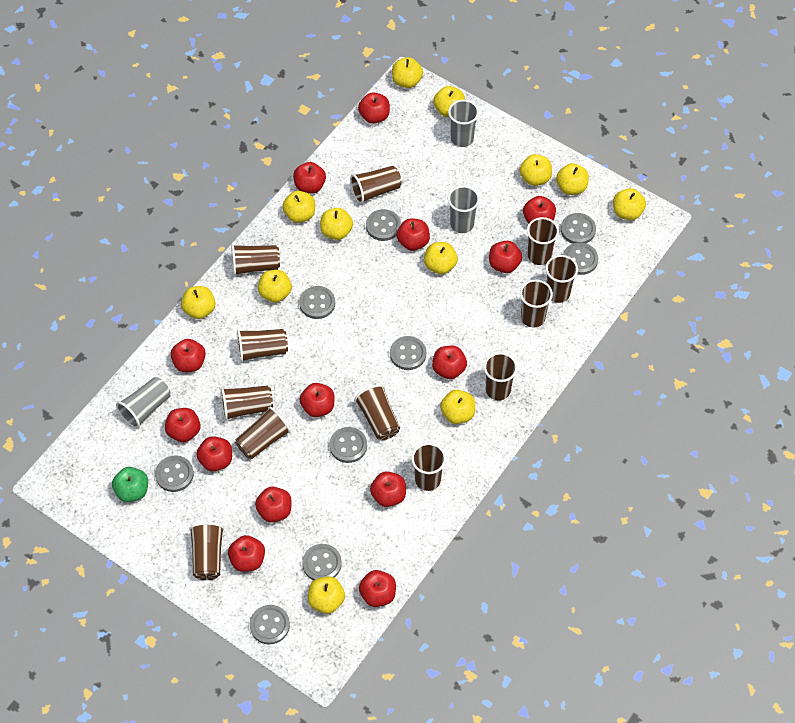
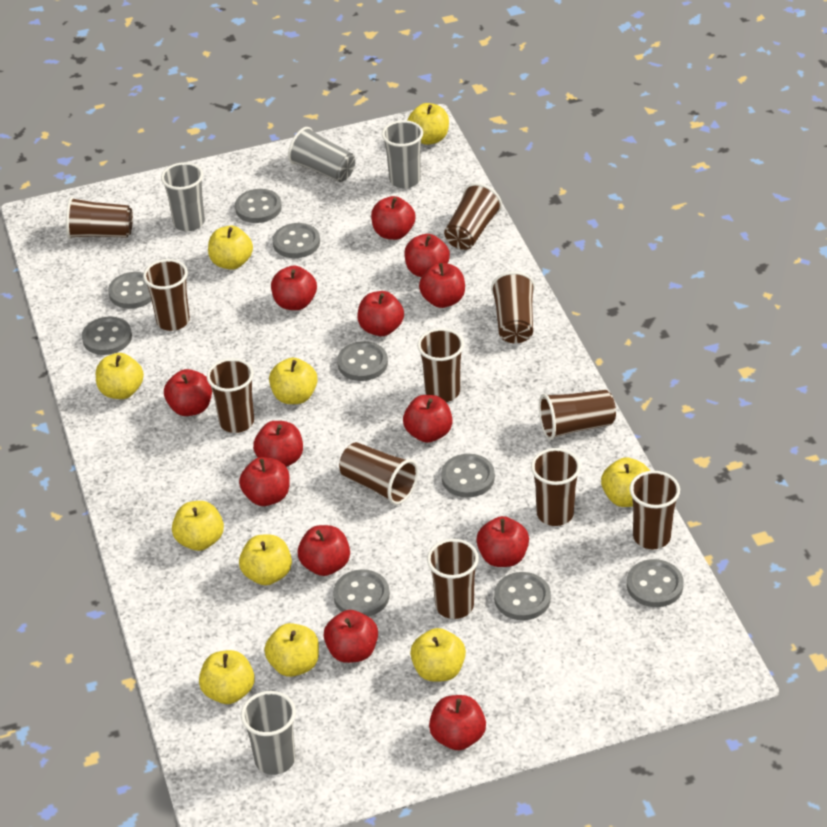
brown cup: [189,522,224,580] [221,385,273,421] [231,244,280,276] [235,407,291,459] [237,329,288,362] [350,166,402,204] [354,384,400,440] [411,443,446,491] [484,352,518,400] [520,279,553,327] [527,217,559,265] [546,255,578,303] = 12 -> [66,197,133,239] [143,259,190,331] [207,358,254,433] [339,442,418,505] [417,328,464,402] [427,539,479,619] [444,183,502,250] [491,271,535,343] [531,448,581,526] [539,390,616,440] [630,471,680,549] = 11
green apple: [112,467,148,502] = 1 -> none = 0
grey cup: [116,377,171,429] [448,100,479,147] [448,186,480,233] = 3 -> [161,162,205,231] [241,691,296,775] [288,127,355,182] [382,120,423,189] = 4
red apple: [165,408,201,442] [171,339,206,372] [196,436,232,472] [228,535,265,572] [255,487,292,522] [293,162,326,194] [300,383,335,417] [358,92,390,124] [359,570,396,607] [370,471,406,507] [397,218,430,251] [432,346,467,379] [489,241,522,273] [523,196,556,224] = 14 -> [164,369,212,416] [239,457,290,506] [253,421,303,467] [271,266,317,310] [297,525,350,576] [324,610,378,663] [357,291,404,336] [371,196,416,240] [403,395,453,443] [404,234,450,277] [419,263,465,308] [429,695,486,750] [476,516,529,567] = 13
yellow apple: [181,286,216,319] [258,270,292,303] [282,191,315,223] [308,577,345,614] [320,208,353,240] [392,57,423,88] [424,242,458,274] [433,86,465,117] [440,390,475,424] [520,154,552,186] [556,163,589,195] [613,188,646,220] = 12 -> [96,353,144,399] [172,501,224,551] [199,650,255,704] [208,226,253,270] [239,534,292,585] [264,623,319,677] [269,358,318,404] [407,103,449,145] [410,628,466,682] [601,457,650,507] = 10

